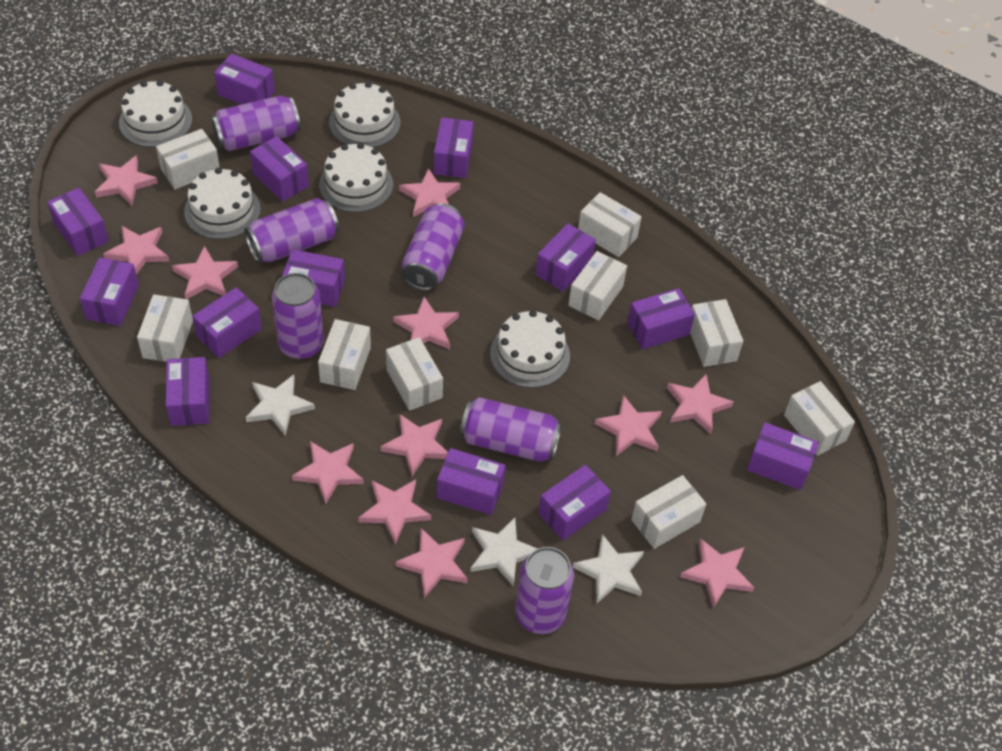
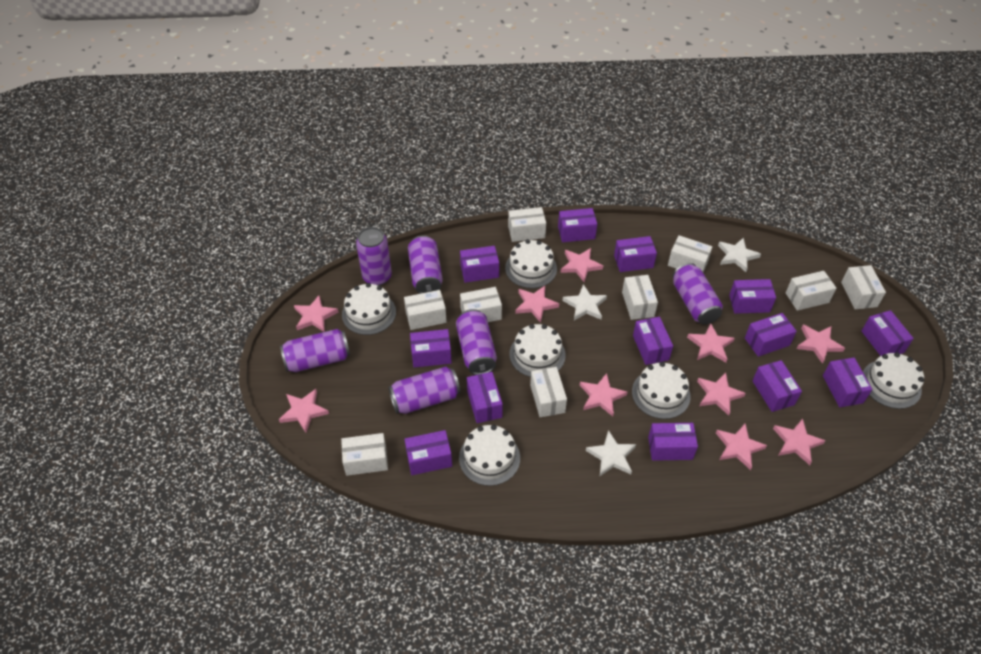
pink star: [95,155,158,206] [103,226,170,275] [172,246,238,299] [292,441,364,505] [358,479,431,544] [381,414,448,476] [393,297,459,349] [396,528,468,598] [399,168,460,217] [595,395,662,456] [667,374,733,434] [680,538,755,608] = 12 -> [279,389,329,433] [294,295,339,332] [515,286,559,323] [560,248,603,282] [580,373,628,416] [687,323,735,362] [697,373,746,416] [716,423,767,470] [773,418,825,465] [796,325,845,364] = 10
white cake: [119,80,192,147] [184,168,261,239] [319,143,393,212] [329,82,400,148] [490,310,570,388] = 5 -> [342,283,396,335] [459,425,520,486] [505,239,557,288] [509,324,566,377] [632,362,691,419] [863,352,924,409] = 6

